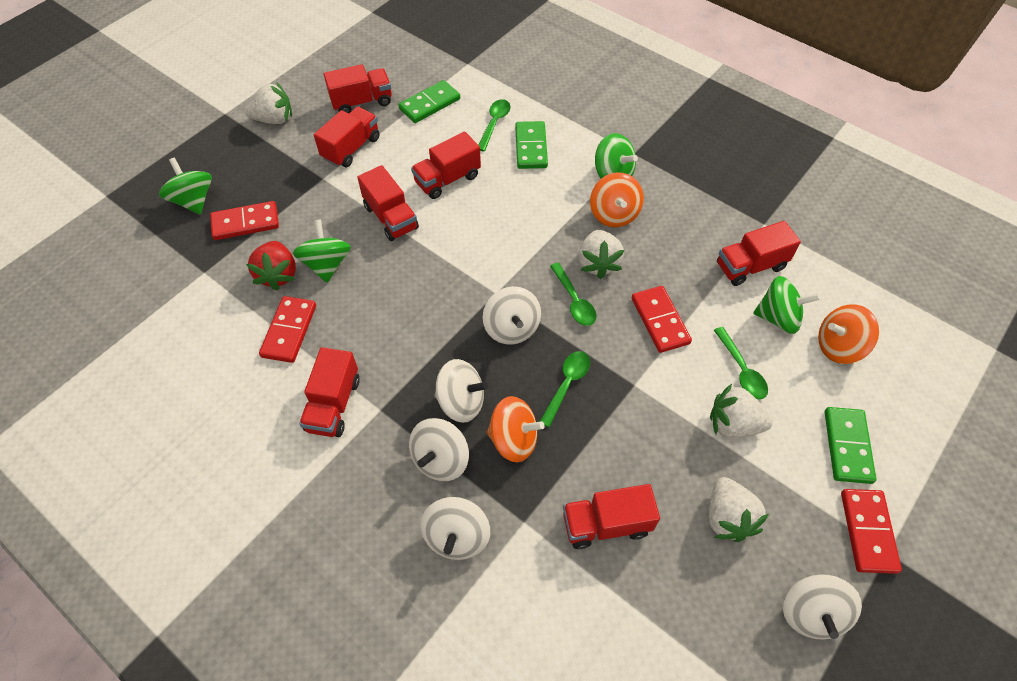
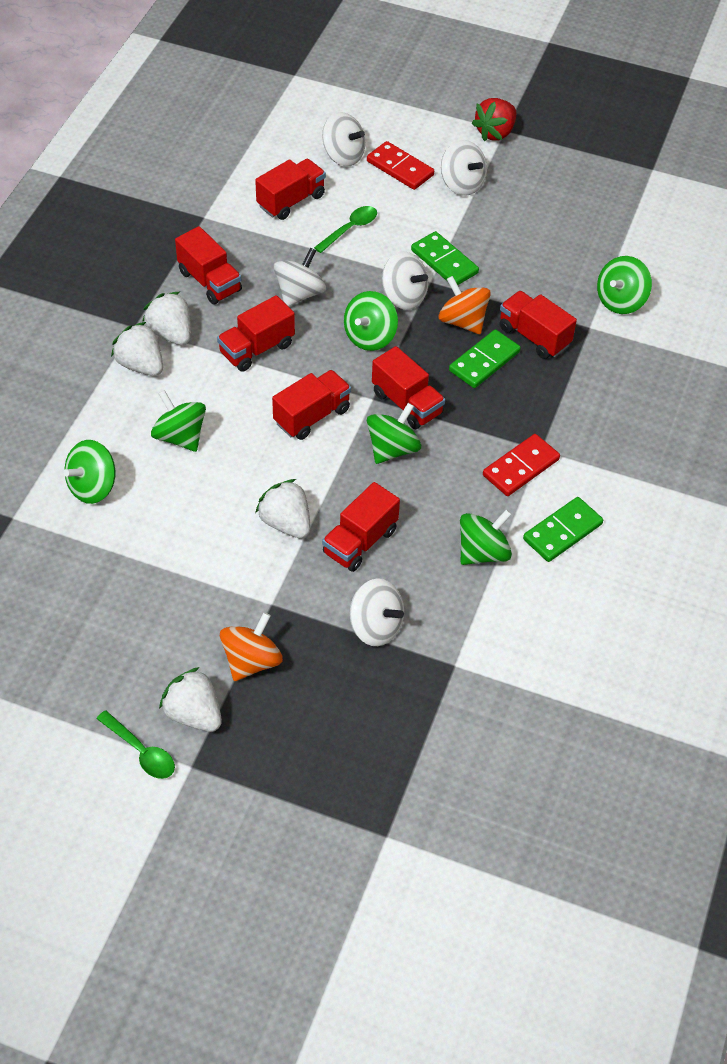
green spinning top: [159,158,212,215] [293,219,351,283] [595,133,638,179] [753,276,820,334] = 4 -> [63,440,115,504] [151,390,206,452] [344,291,398,351] [367,403,421,464] [460,509,512,565] [597,256,652,314] = 6
green spoon: [478,99,510,151] [539,351,590,427] [550,262,597,326] [714,327,768,399] = 4 -> [96,710,175,779] [314,206,377,253] = 2
orange spinning top: [486,396,545,462] [590,172,644,227] [818,304,879,364] = 3 -> [220,612,283,681] [439,276,491,334] = 2
red domino: [210,201,279,240] [259,296,316,363] [632,286,692,353] [841,489,902,574] = 4 -> [367,141,434,190] [483,434,560,496] = 2

